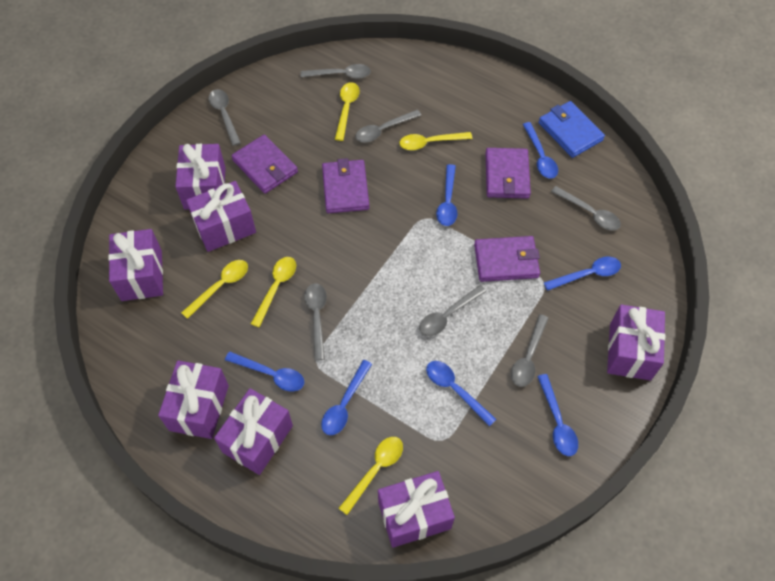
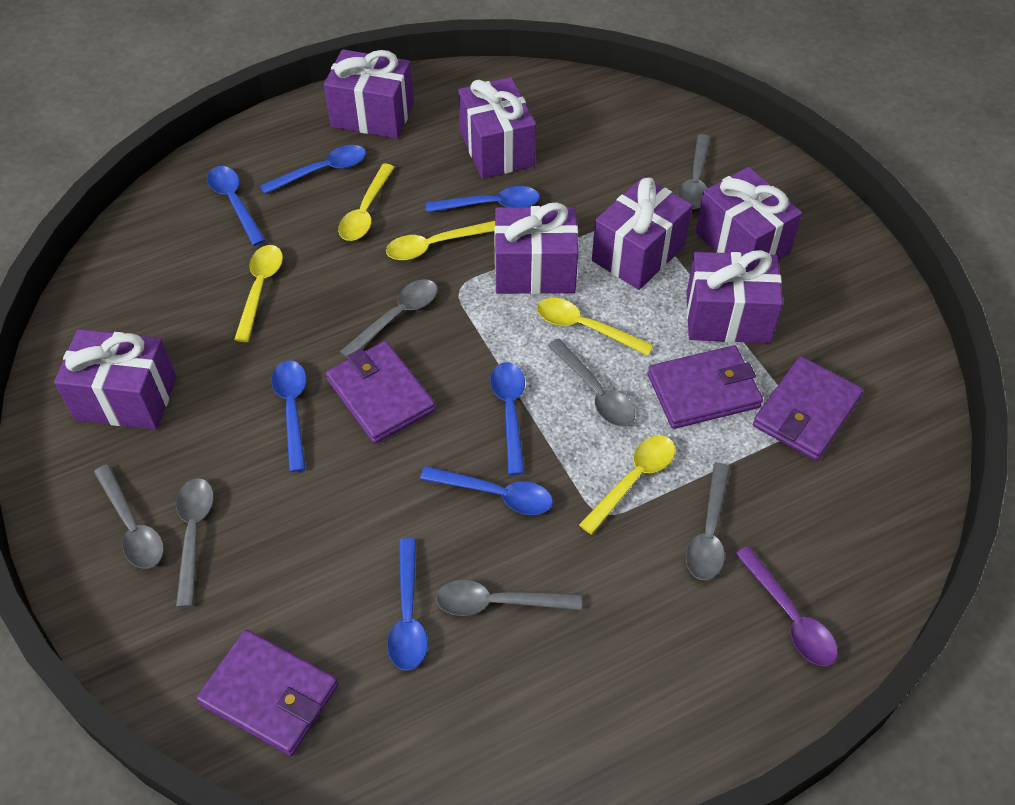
blue wallet: [539,101,605,158] = 1 -> none = 0
purple spoon: none = 0 -> [735,546,838,666] = 1

